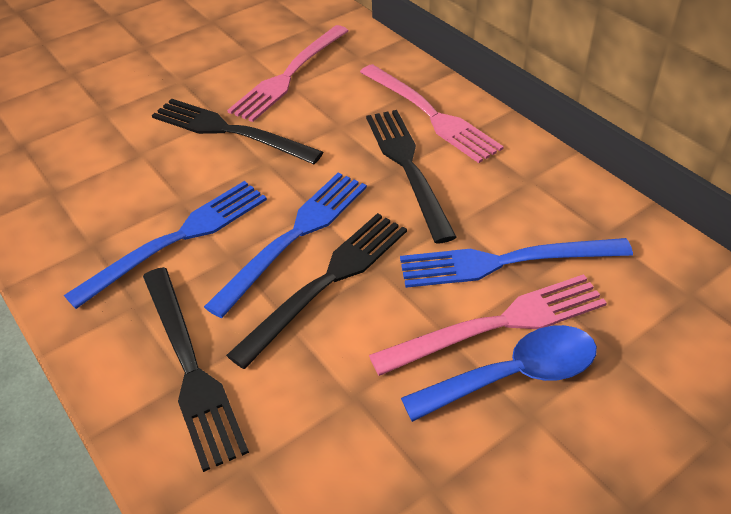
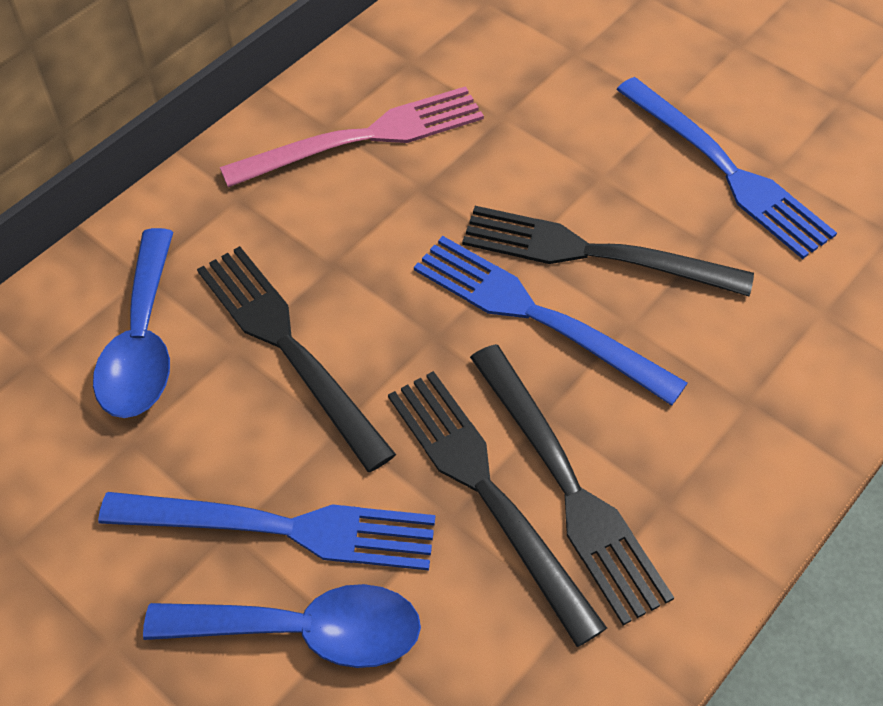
blue spoon: [401,325,597,422] = 1 -> [93,228,173,418] [143,584,421,668] = 2
pink fork: [227,25,349,122] [360,64,504,163] [369,274,607,376] = 3 -> [220,86,484,187] = 1

